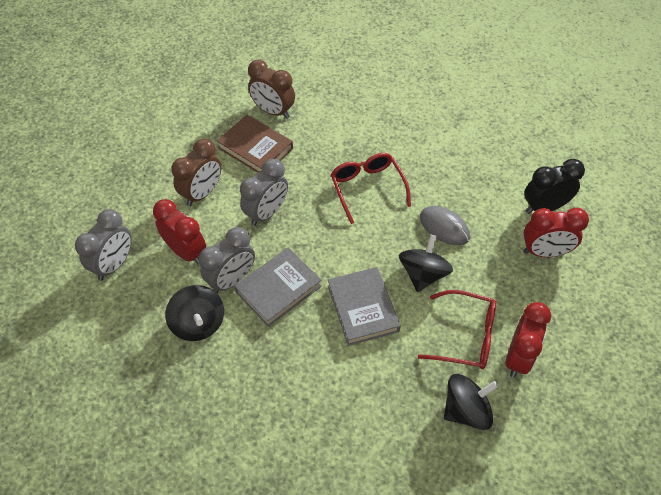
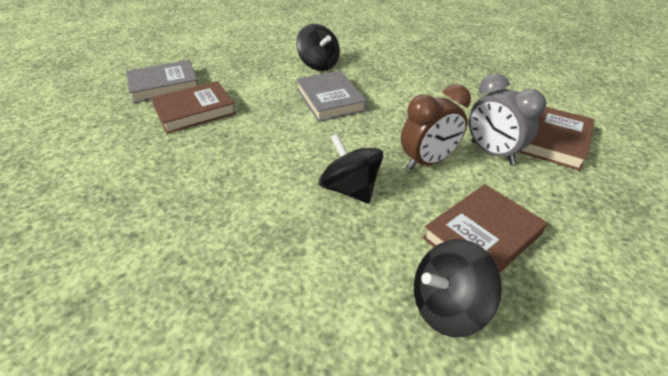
black clock: [524,159,585,214] = 1 -> none = 0
brown book: [217,115,293,173] = 1 -> [151,81,236,134] [422,184,547,273] [519,107,595,171] = 3
brown clock: [171,139,221,206] [248,60,295,119] = 2 -> [401,84,471,170] = 1
grey clock: [75,209,132,281] [199,227,255,293] [240,159,288,226] = 3 -> [469,74,546,165] = 1
grey mouse: [420,206,470,245] = 1 -> none = 0
red clock: [153,199,206,264] [505,302,551,378] [523,208,589,257] = 3 -> none = 0
red glasses: [331,153,411,224] [418,290,496,369] = 2 -> none = 0

